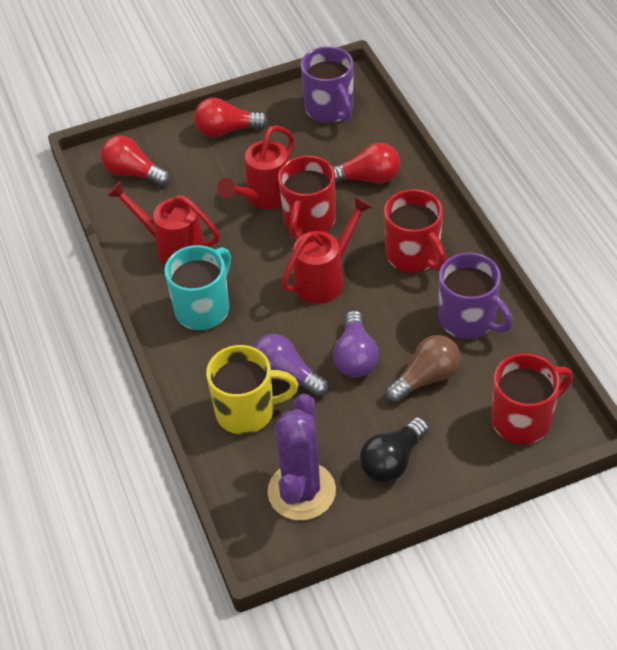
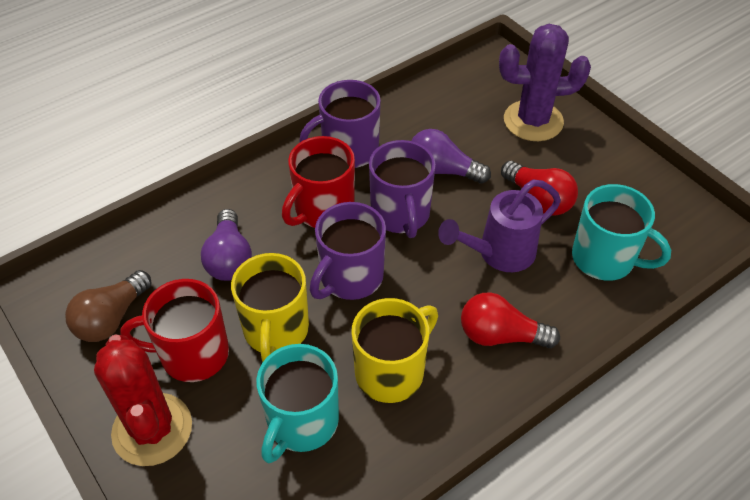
black light bulb: [360,417,429,483] = 1 -> none = 0
purple mug: [301,46,354,123] [439,252,513,339] = 2 -> [299,80,381,168] [310,202,386,300] [369,140,436,238] = 3
purple watering can: none = 0 -> [438,179,561,272] = 1
red cactus: none = 0 -> [94,334,192,466] = 1
red light bulb: [100,136,170,186] [194,98,269,137] [333,143,400,183] = 3 -> [461,292,560,348] [501,161,578,216] = 2
red mug: [278,155,336,240] [384,189,447,273] [491,353,573,444] = 3 -> [120,279,229,382] [282,136,355,228] = 2
red watering can: [107,181,220,265] [217,125,294,209] [281,196,372,304] = 3 -> none = 0
turquoise mug: [165,245,231,330] = 1 -> [256,344,339,463] [572,184,671,281] = 2
yellow mug: [206,345,298,434] = 1 -> [231,253,309,362] [351,298,438,403] = 2

